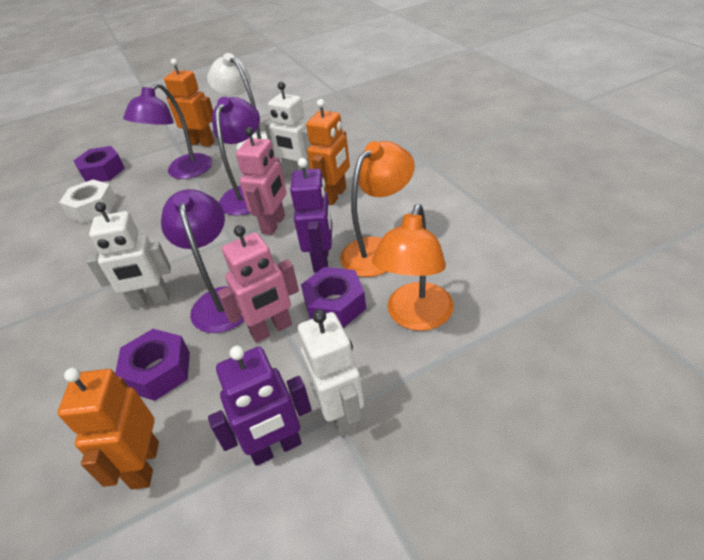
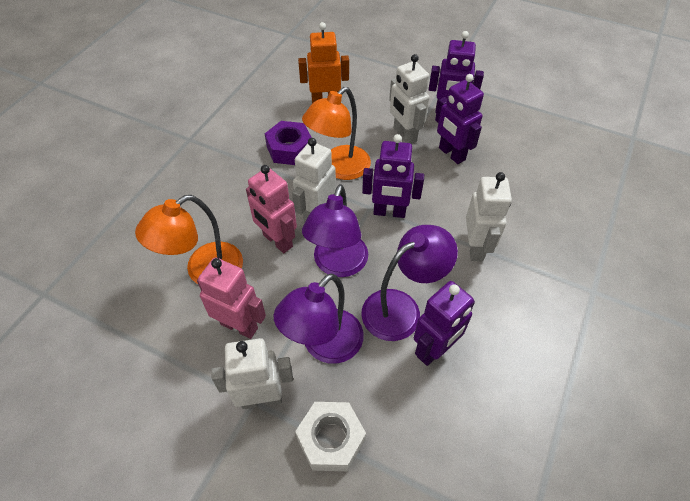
orange robot: [58,368,159,489] [164,59,215,147] [306,99,350,205] = 3 -> [298,22,349,104] = 1
purple nut: [73,146,125,182] [115,329,190,401] [301,267,366,327] = 3 -> [265,121,312,165] = 1
purple robot: [208,346,312,466] [290,158,332,273] = 2 -> [362,134,424,218] [414,281,475,366] [429,31,484,113] [435,74,484,164] = 4
white lamp: [207,53,274,150] = 1 -> none = 0
white robot: [86,202,171,309] [264,82,311,176] [298,309,364,437] = 3 -> [211,338,293,409] [292,138,336,223] [389,54,430,144] [466,172,512,261] = 4

